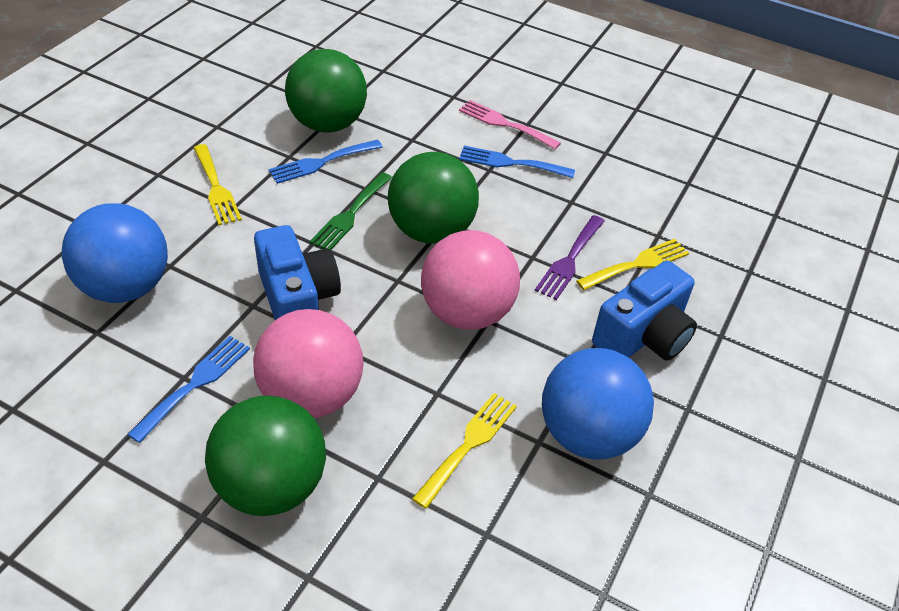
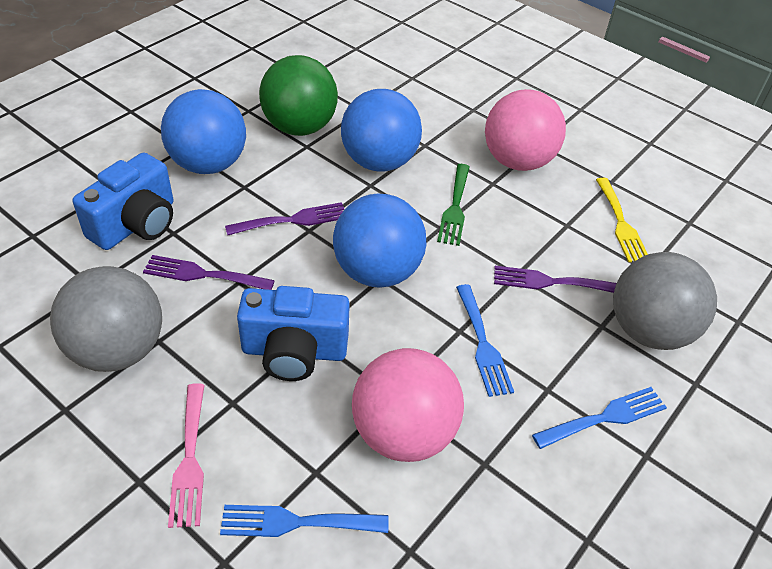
blue ball: [62,203,168,303] [542,348,654,460] = 2 -> [161,89,246,174] [333,194,426,288] [341,89,422,172] = 3
green ball: [205,396,326,516] [285,49,367,132] [388,152,479,244] = 3 -> [259,55,338,136] = 1
grey ball: none = 0 -> [50,266,162,372] [613,252,717,350] = 2
purple fork: [535,215,605,300] = 1 -> [143,255,275,290] [225,202,344,235] [494,266,617,293] = 3
yellow fork: [194,144,242,226] [412,393,517,509] [576,239,689,290] = 3 -> [596,178,648,262] = 1

